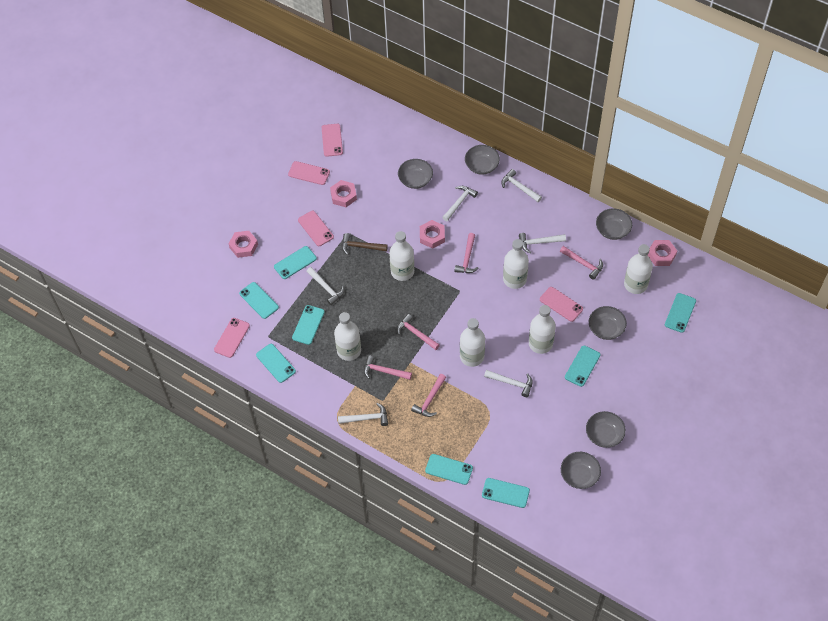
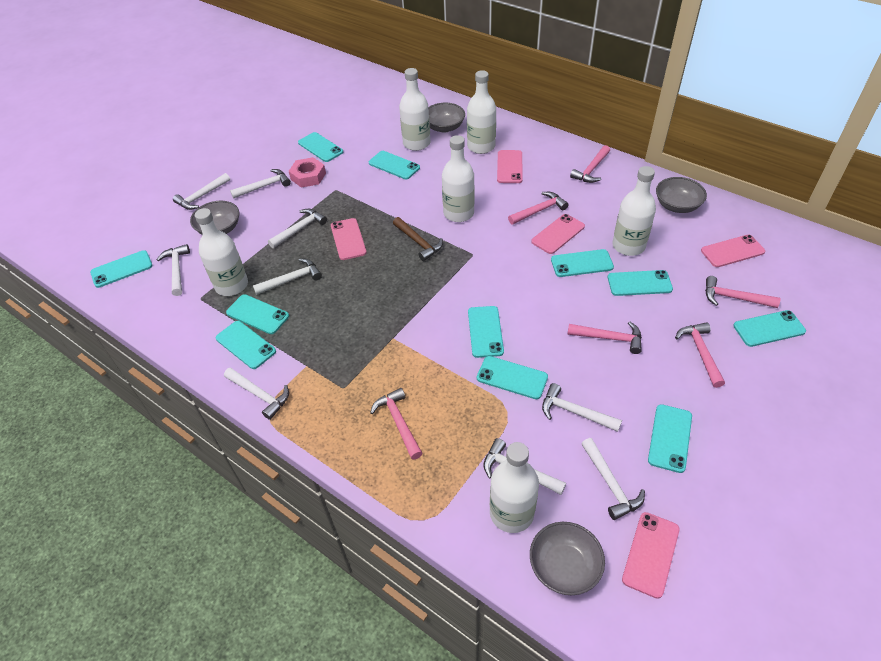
grey bowl: [398,159,433,189] [465,145,500,175] [561,452,601,489] [586,411,626,448] [589,306,627,340] [596,208,632,240] = 6 -> [190,201,239,235] [428,103,465,133] [530,522,605,595] [656,177,707,213] = 4
pink hammer: [364,355,412,380] [397,314,440,350] [411,374,446,417] [454,233,479,273] [560,246,603,280] = 5 -> [370,388,423,460] [508,192,568,224] [567,321,642,354] [570,145,610,183] [675,322,725,388] [705,276,780,308] = 6
pink nut: [228,231,258,258] [330,180,357,207] [420,220,445,249] [648,240,677,266] = 4 -> [289,157,326,188] = 1
turquoise phone: [239,282,279,319] [256,344,296,383] [274,246,317,279] [292,305,325,345] [425,454,473,485] [482,478,530,508] [565,346,601,387] [665,293,696,333] = 8 -> [90,250,153,288] [216,321,276,369] [226,294,289,334] [298,132,343,162] [369,151,420,179] [468,306,504,358] [477,356,548,399] [551,249,614,277] [608,270,673,296] [648,404,692,473] [733,310,806,347] = 11
white hammer: [307,267,345,305] [338,403,388,426] [442,186,478,221] [484,370,533,397] [501,169,542,202] [519,233,566,253] = 6 -> [156,244,190,296] [173,173,230,210] [224,368,289,420] [230,169,291,199] [253,258,322,295] [268,209,327,248] [483,438,566,495] [542,383,622,432] [581,438,645,520] = 9

